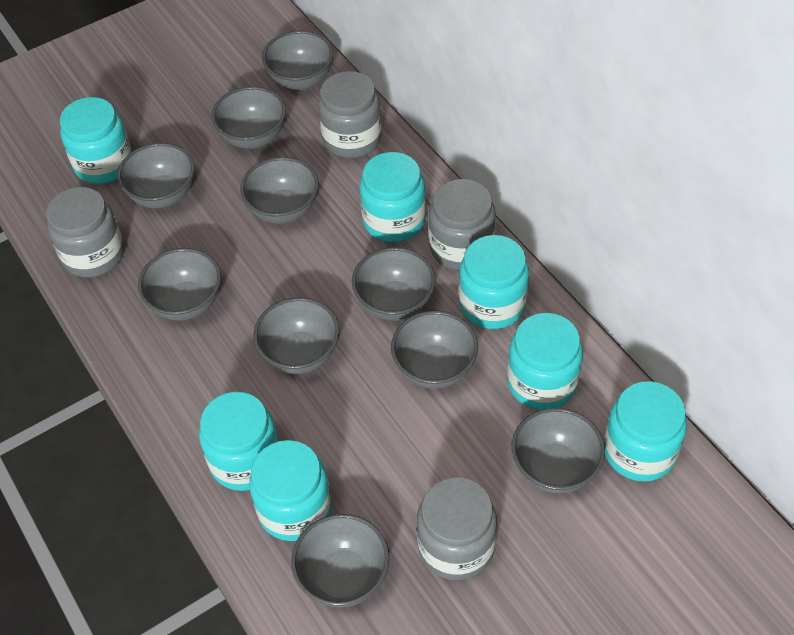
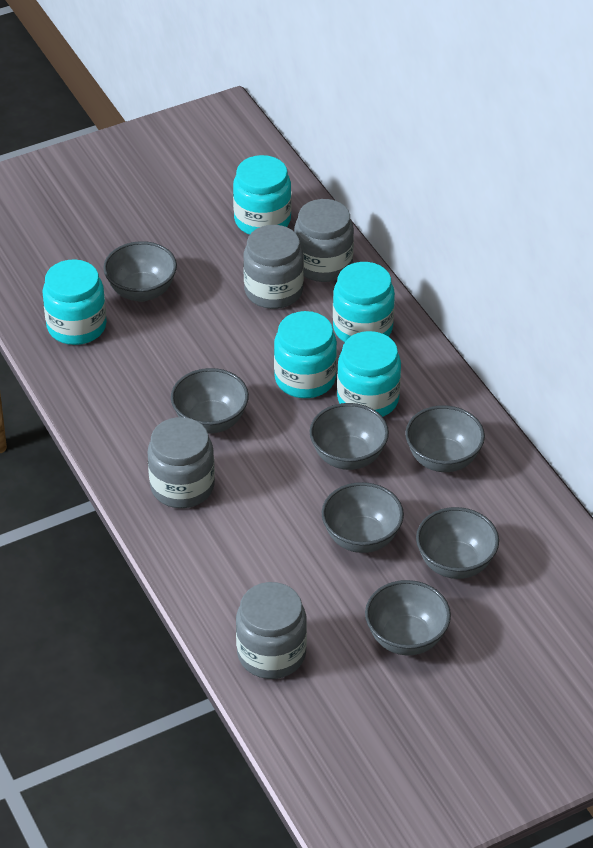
grey bowl: [117,143,194,208] [138,248,221,321] [211,86,286,149] [240,157,319,224] [253,297,339,374] [262,31,333,90] [291,514,389,608] [352,247,435,321] [391,311,478,389] [511,408,605,493] = 10 -> [103,241,177,302] [171,368,249,434] [310,403,389,470] [322,482,404,553] [365,580,451,655] [405,405,485,472] [416,507,499,579] = 7
turquoise jar: [60,97,132,184] [199,392,279,491] [249,440,332,541] [359,152,426,242] [459,235,529,329] [507,313,583,410] [604,381,687,482] = 7 -> [43,259,107,345] [233,155,291,235] [274,311,337,398] [333,262,395,342] [337,331,401,417] = 5

